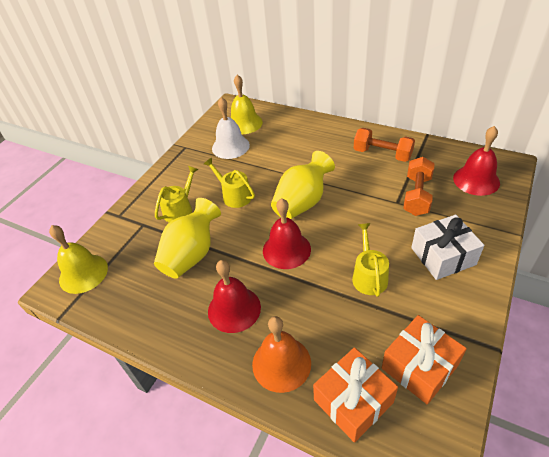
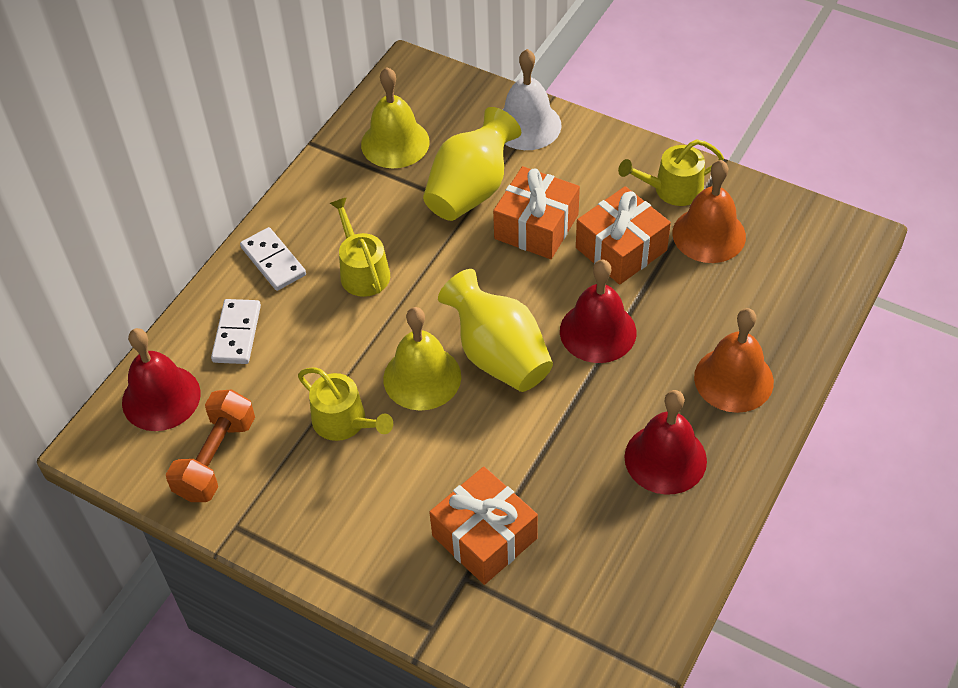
orange bell: [252,316,311,393] = 1 -> [672,160,746,263] [694,308,774,413] = 2
orange dumbbell: [354,128,415,162] [403,157,435,216] = 2 -> [166,389,255,502] = 1
orange gift: [313,347,398,443] [382,315,467,405] = 2 -> [429,466,538,585] [493,166,580,259] [576,186,671,285] = 3
white domino: none = 0 -> [211,299,261,364] [240,227,306,291] = 2
white gift: [411,215,484,280] = 1 -> none = 0

